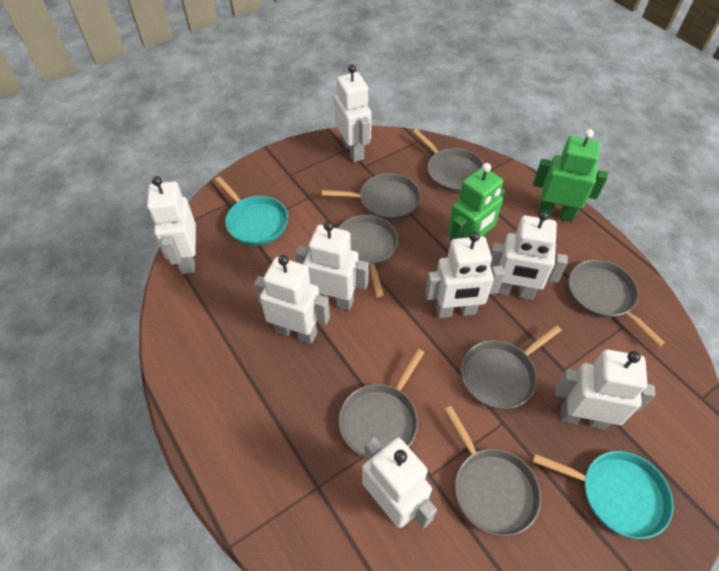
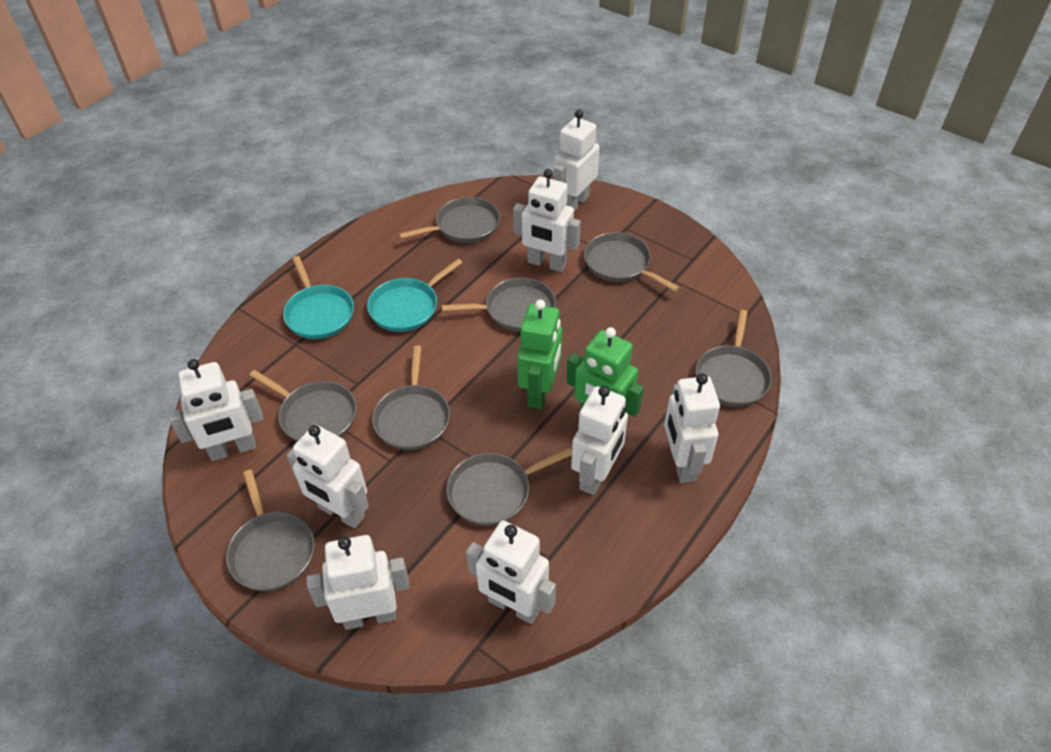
grey pan: [322,173,421,220] [338,215,398,297] [339,349,424,457] [413,129,484,192] [444,406,541,536] [461,325,562,409] [568,260,665,347] = 7 -> [226,470,314,591] [249,370,357,442] [372,345,450,450] [399,197,500,243] [442,277,556,331] [446,447,572,526] [584,232,680,292] [696,310,772,406] = 8

